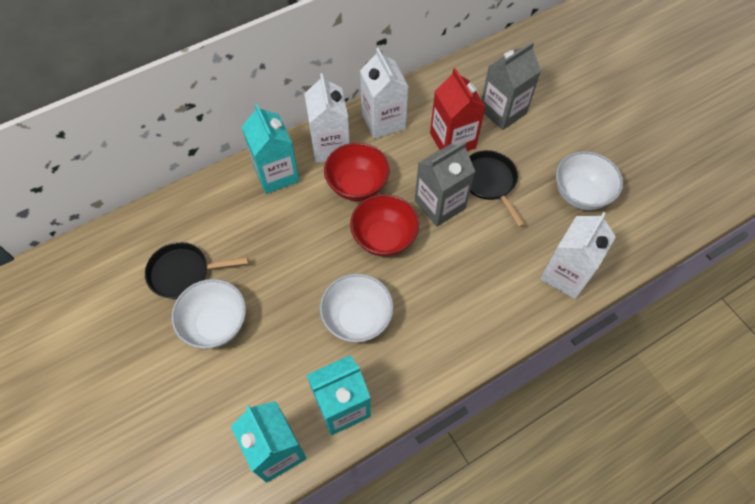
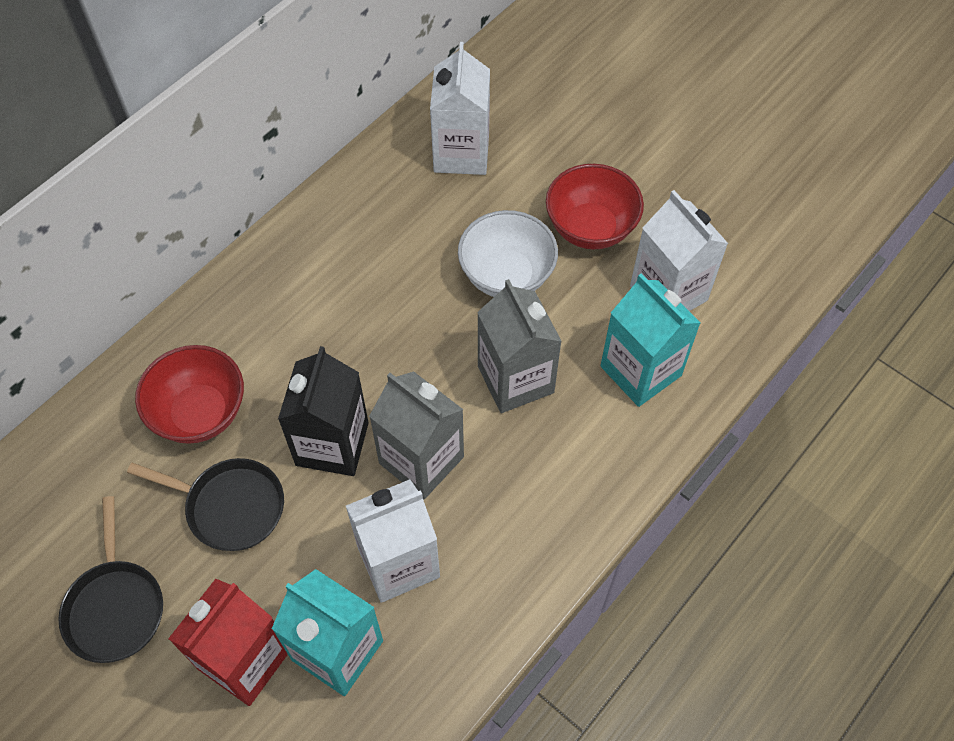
black carton: none = 0 -> [278,346,368,476] = 1
turquoise carton: [230,401,307,483] [242,104,300,194] [306,355,371,435] = 3 -> [272,569,383,696] [600,274,701,407] = 2
white bowl: [171,279,246,349] [320,273,394,343] [556,151,623,210] = 3 -> [458,210,558,297] = 1

